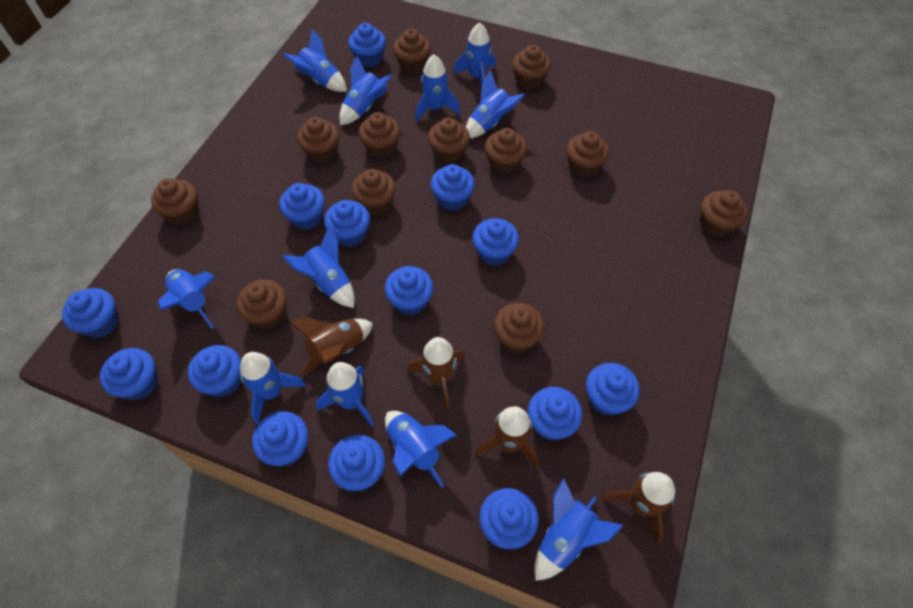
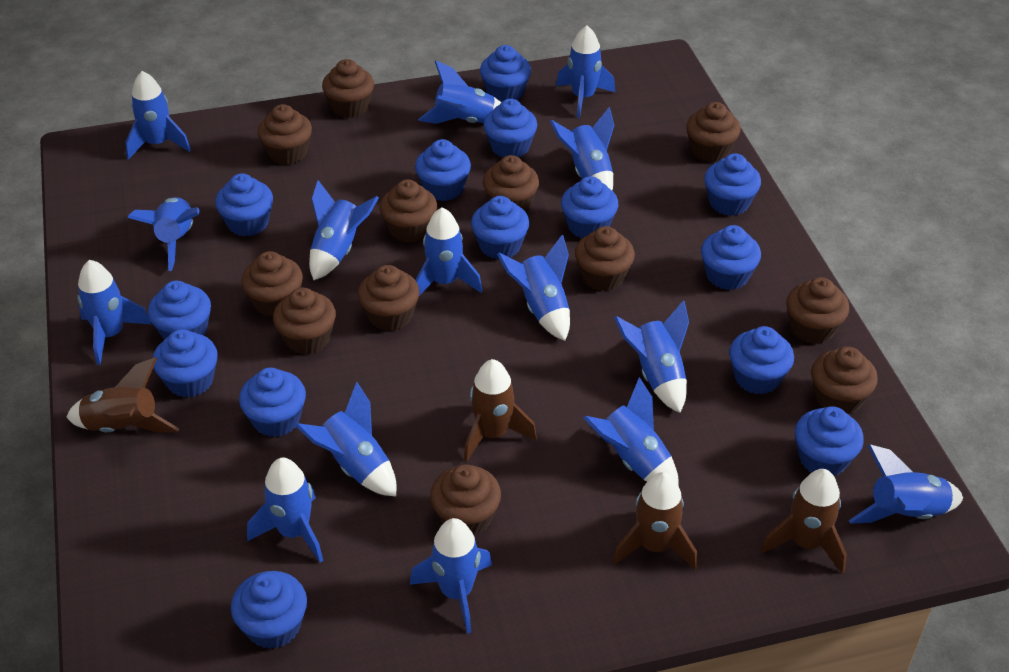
blue rocket: [158,269,215,329] [240,352,306,424] [282,225,355,308] [283,29,347,92] [316,362,374,427] [339,56,392,125] [385,411,456,488] [415,55,461,122] [453,22,496,88] [466,70,525,139] [534,478,624,581] = 11 -> [77,260,151,365] [125,71,191,160] [127,197,199,271] [247,458,323,562] [295,382,396,497] [309,180,379,280] [410,518,492,633] [415,207,483,296] [418,61,501,124] [497,235,570,341] [550,107,614,190] [556,25,615,118] [583,377,679,486] [614,300,689,413] [849,445,963,524] = 15

